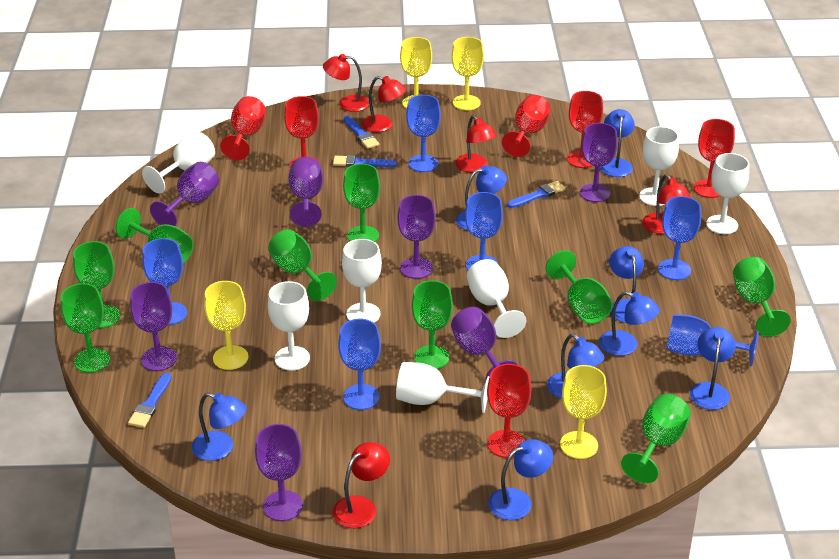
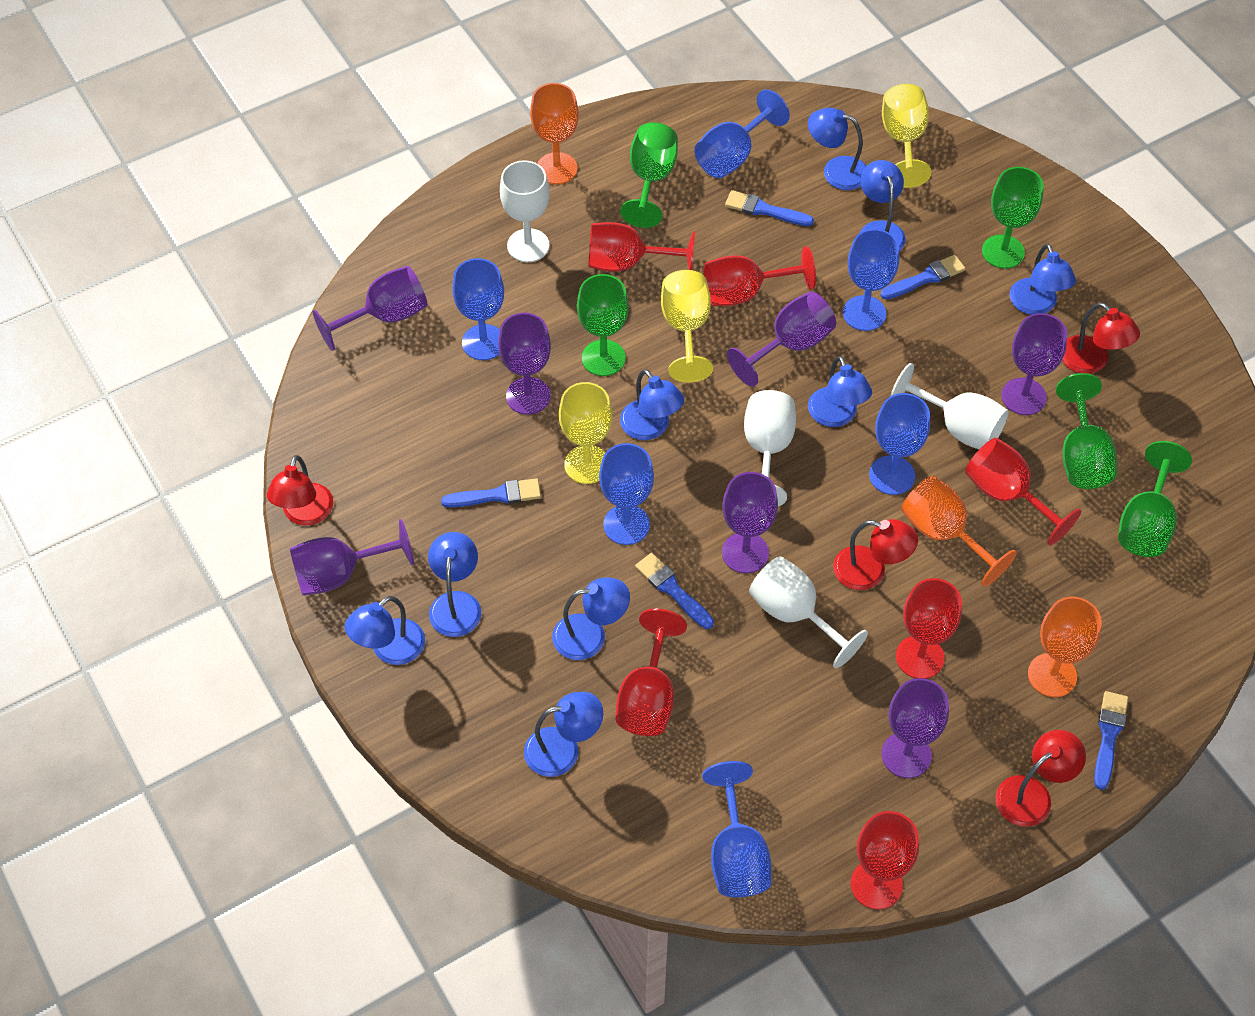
blue brush: [128,373,172,428] [333,155,397,167] [344,116,380,149] [507,181,566,208] = 4 -> [441,478,541,508] [635,553,714,629] [725,190,814,226] [881,255,965,300] [1094,691,1128,790] = 5
blue lamp: [192,393,247,461] [456,165,507,230] [488,439,553,520] [547,334,605,399] [599,291,660,356] [600,109,635,177] [609,246,644,323] [690,327,736,410] = 8 -> [345,596,425,665] [428,532,481,637] [524,692,603,777] [552,578,630,660] [620,369,684,440] [808,108,866,190] [808,356,872,427] [860,160,906,251] [1010,243,1076,315] = 9
green goblet: [61,283,110,373] [73,241,120,328] [116,208,193,263] [268,229,337,301] [343,164,380,242] [412,280,453,369] [546,250,613,324] [621,394,691,483] [733,257,791,337] = 9 -> [577,274,629,376] [620,122,678,228] [982,167,1044,269] [1056,373,1117,489] [1118,441,1192,557] = 5
orange goblet: none = 0 -> [530,83,579,184] [901,476,1017,587] [1028,597,1102,697] = 3
red lamp: [323,54,369,112] [333,442,390,528] [362,76,406,132] [455,115,497,173] [642,174,691,234] = 5 -> [267,455,333,526] [833,519,918,590] [995,730,1086,827] [1062,302,1140,374] = 4
white goblet: [142,132,215,193] [268,281,310,371] [342,239,382,323] [396,362,490,413] [467,259,526,338] [639,126,679,206] [706,153,749,234] = 7 -> [500,160,550,262] [744,390,796,507] [749,556,868,669] [891,363,1009,449] = 4
yellow goblet: [204,281,248,370] [400,37,432,109] [452,37,484,110] [560,365,607,459] = 4 -> [559,382,612,484] [661,270,713,383] [882,84,931,188] = 3

